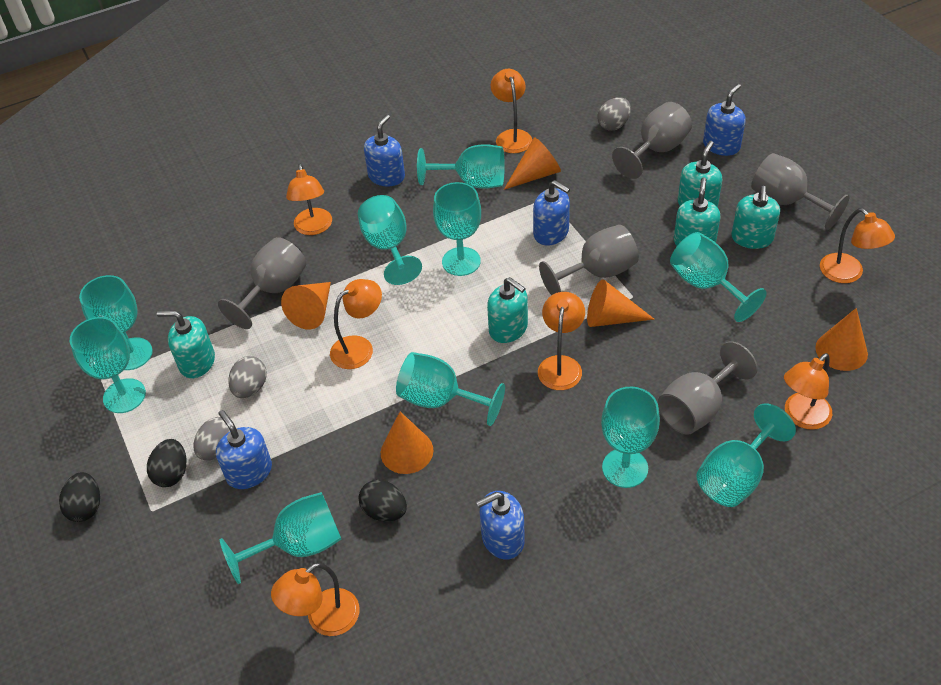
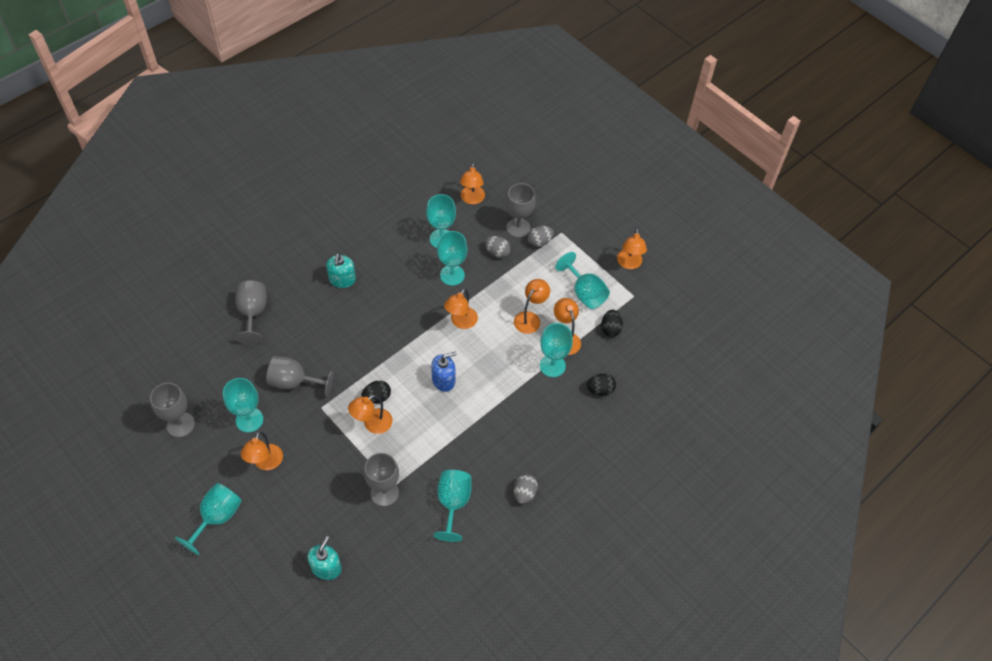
blue soap dispenser: [216,410,272,489] [364,114,405,187] [476,491,525,559] [533,180,570,246] [703,84,746,156] = 5 -> [431,351,457,392] = 1
orange cone: [281,282,331,330] [381,412,433,474] [504,137,561,190] [587,279,655,327] [815,308,868,371] = 5 -> none = 0
turquoise goblet: [70,317,146,413] [79,275,152,370] [220,492,342,584] [358,195,422,285] [396,352,505,426] [417,144,505,189] [433,182,481,276] [601,387,660,488] [670,232,767,322] [696,404,796,507] = 10 -> [175,483,242,555] [223,378,263,432] [426,194,456,248] [433,470,472,542] [437,231,468,286] [540,323,573,377] [555,252,610,309] = 7
turquoise soap dispenser: [157,311,215,378] [487,277,528,343] [674,177,721,246] [678,141,722,208] [731,186,780,249] = 5 -> [307,536,342,580] [326,253,356,288] = 2

